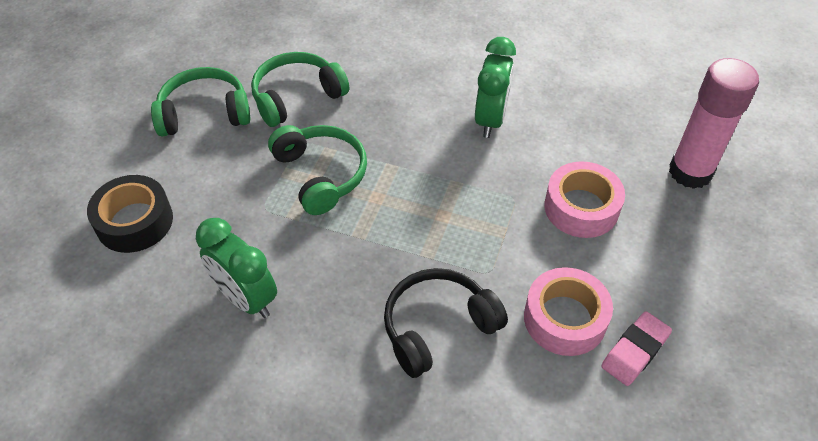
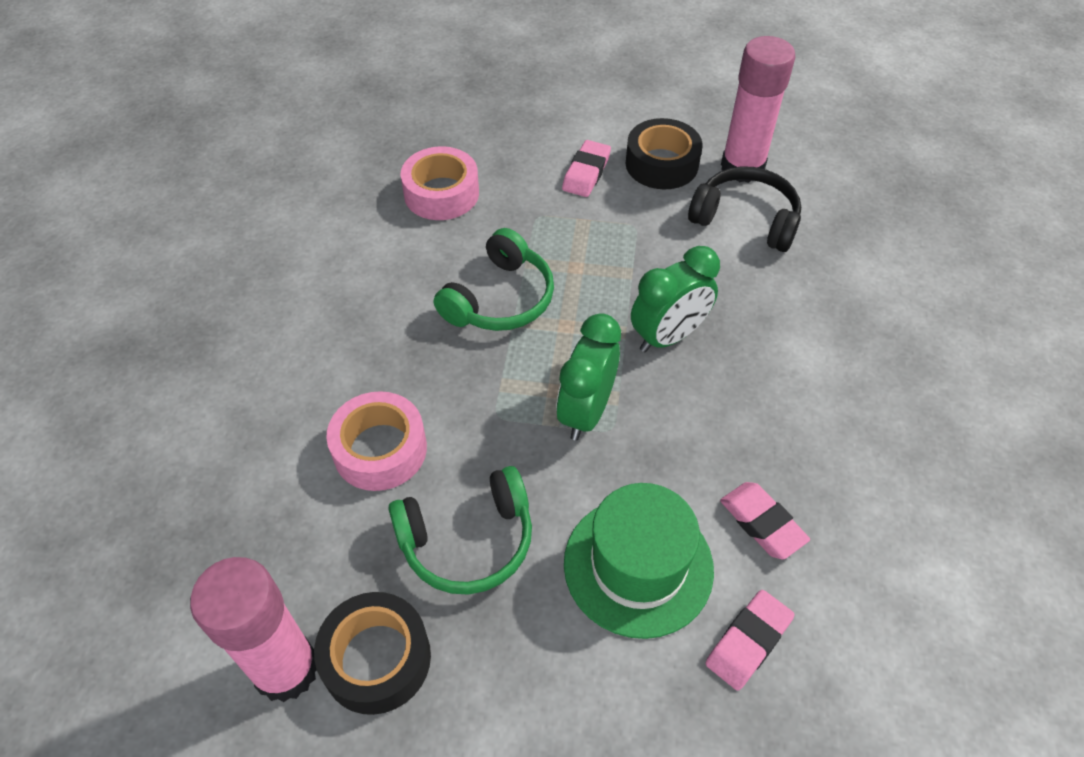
black tape: [87,175,173,253] = 1 -> [314,592,431,715] [626,118,703,189] = 2
green hat: none = 0 -> [564,483,714,639] = 1
green headphones: [151,67,250,137] [251,52,349,127] [268,125,367,215] = 3 -> [388,466,532,595] [434,228,554,331] = 2
pink eraser: [601,311,672,386] = 1 -> [562,140,611,197] [705,590,795,691] [720,482,810,559] = 3
pink glue stick: [669,58,759,189] = 1 -> [190,557,316,702] [721,36,795,183] = 2

